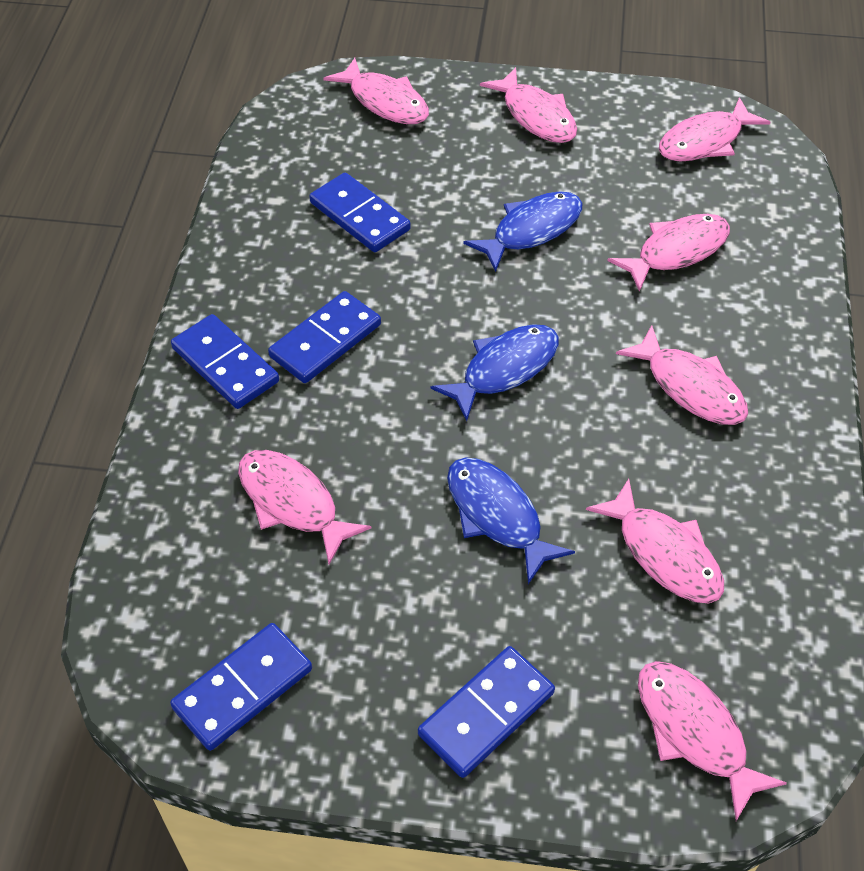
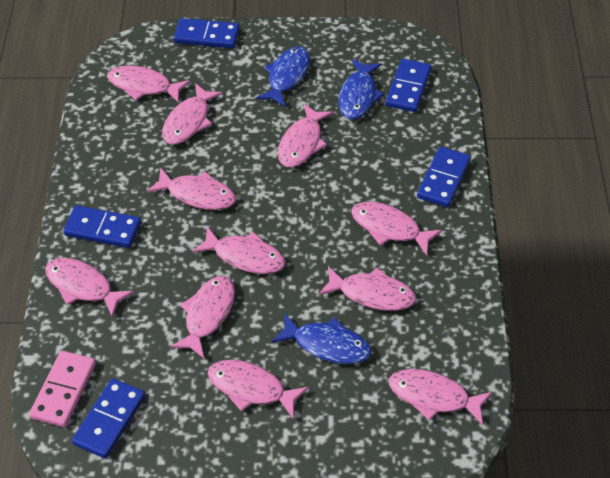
pink domino: none = 0 -> [29,351,96,427] = 1
pink fish: [238,450,372,564] [323,58,429,124] [480,67,577,143] [586,479,724,603] [607,214,730,292] [616,325,748,425] [638,661,787,821] [659,97,771,162] = 8 -> [45,258,134,317] [107,65,190,103] [146,167,236,210] [162,83,223,144] [170,276,235,358] [192,226,285,274] [208,360,308,418] [278,104,333,167] [318,266,416,311] [351,202,442,255] [389,369,492,425] = 11

